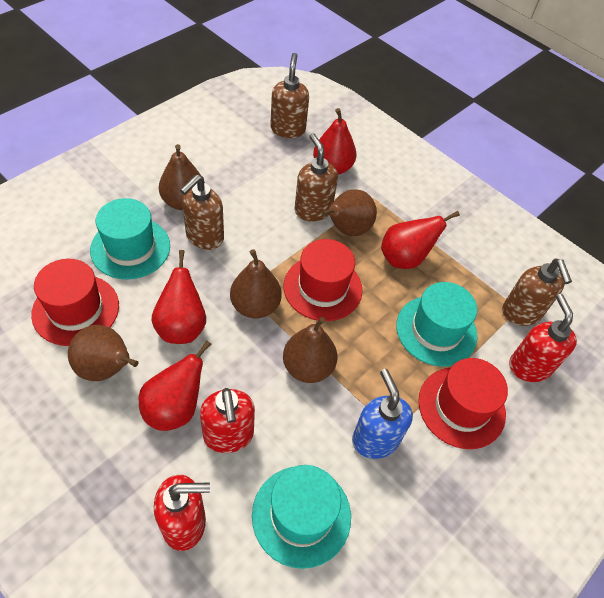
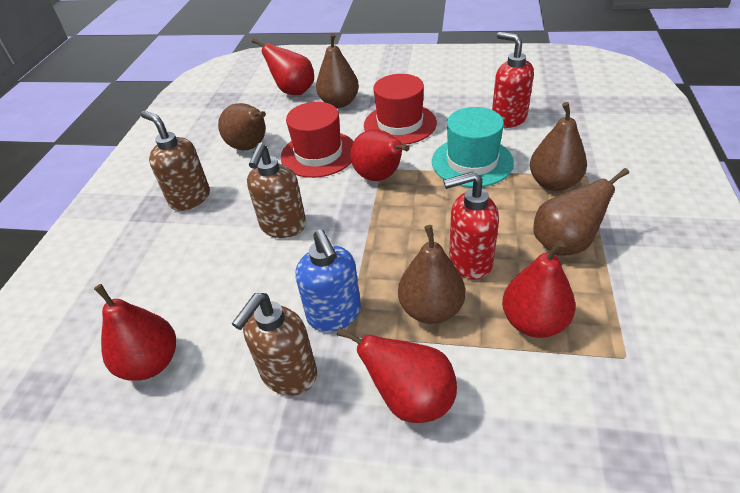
brown soap dispenser: [180,175,224,250] [270,53,309,138] [294,133,338,222] [502,258,572,326] = 4 -> [141,111,210,211] [232,293,317,396] [247,143,306,238] = 3
red hat: [31,259,119,346] [284,239,362,321] [418,358,508,449] = 3 -> [281,102,354,178] [364,74,437,145] = 2
red pear: [139,340,212,431] [151,250,206,344] [313,108,356,175] [381,211,460,269] = 4 -> [94,284,176,381] [252,38,314,95] [337,328,457,423] [350,129,410,181] [502,240,575,338] = 5
red soap dispenser: [154,475,210,551] [200,388,255,453] [509,294,577,382] = 3 -> [444,171,499,280] [492,32,534,128] = 2
turquoise hat: [90,198,170,279] [252,465,351,569] [396,282,477,367] = 3 -> [432,107,514,187] = 1

